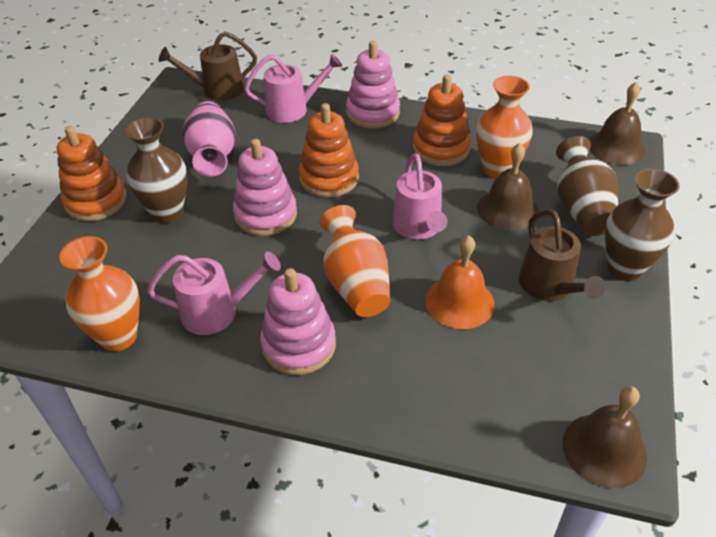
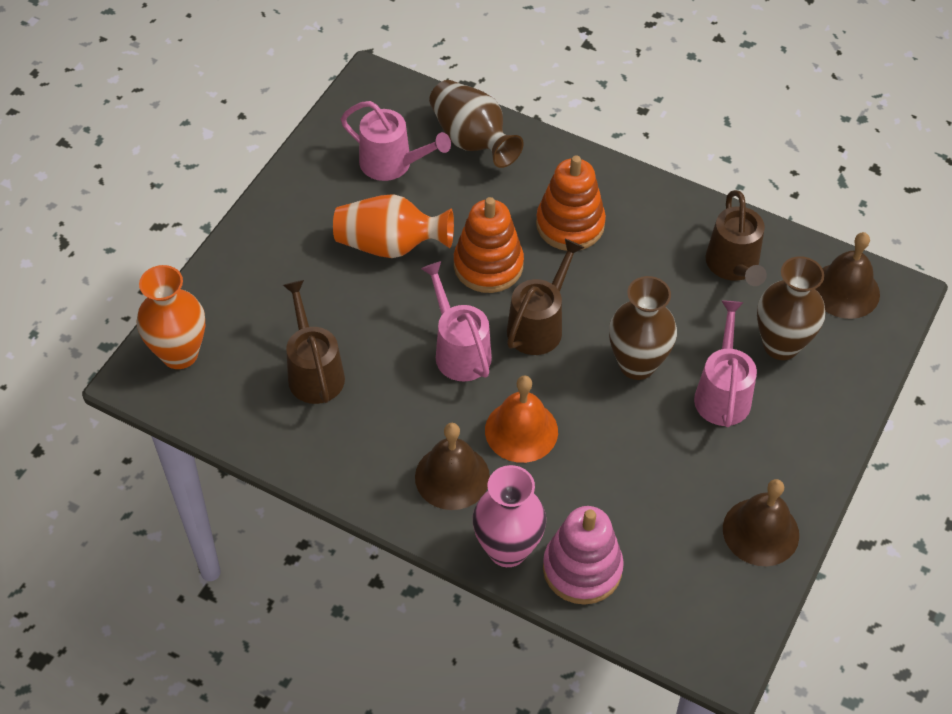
brown watering can: [159,31,257,101] [519,209,605,301] = 2 -> [283,280,345,404] [507,239,584,355] [705,190,767,286] = 3
orange stacking toy: [57,126,127,221] [299,103,359,198] [413,74,471,166] = 3 -> [454,197,524,293] [536,155,606,251] = 2
orange vase: [59,236,140,351] [320,205,390,317] [476,76,533,179] = 3 -> [136,265,205,369] [333,194,454,258] = 2
pink stacking toy: [233,139,297,236] [260,268,336,375] [346,40,400,128] = 3 -> [543,506,624,605] = 1

